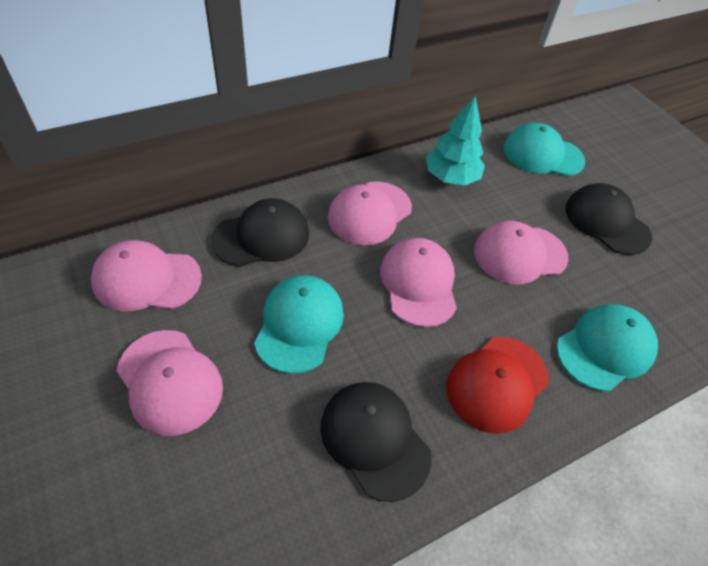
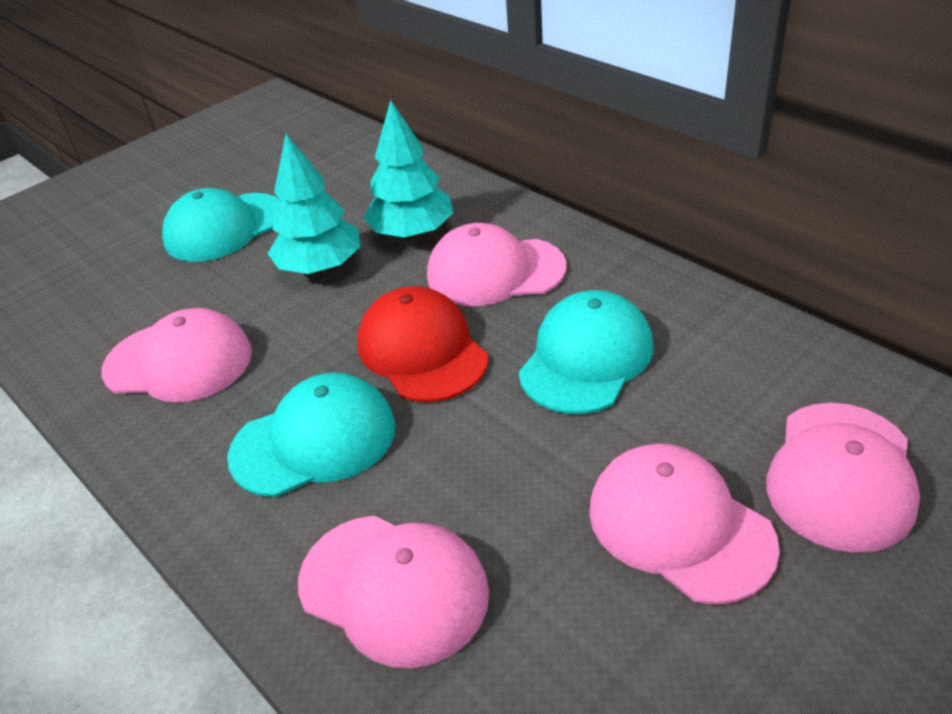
black cap: [211,198,309,267] [320,382,432,502] [565,183,652,255] = 3 -> none = 0
turquoise tree: [426,96,485,186] = 1 -> [268,134,361,274] [364,100,453,239] = 2

